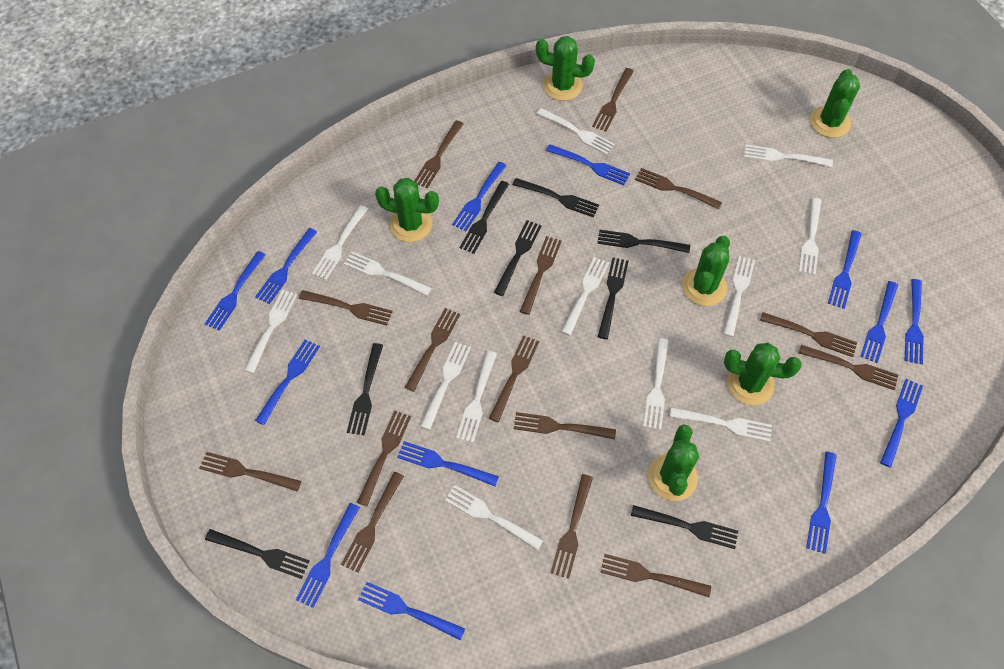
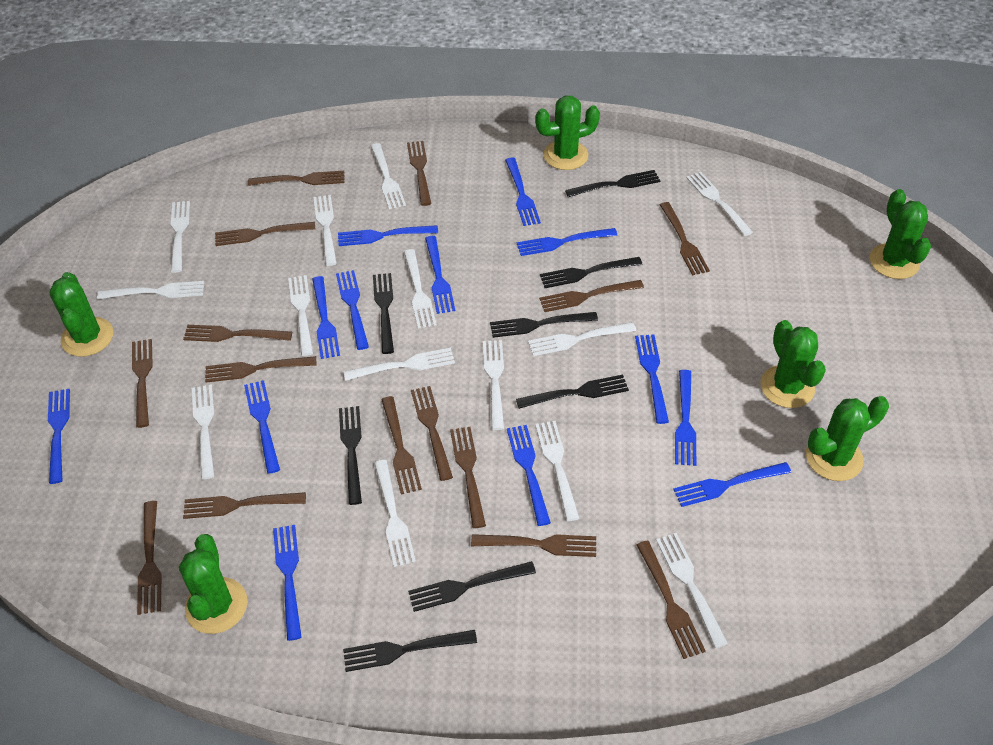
white fork: [244,289,298,373] [312,205,368,280] [344,251,432,296] [420,342,471,430] [445,485,544,550] [456,351,497,443] [536,108,615,155] [561,257,609,336] [643,338,669,430] [670,407,772,442] [723,256,755,337] [744,144,833,167] [799,198,821,275] = 13 -> [97,281,204,299] [171,201,190,273] [192,384,214,479] [288,275,313,356] [313,195,337,266] [343,348,455,381] [371,143,406,209] [374,460,416,567] [404,249,437,329] [483,340,504,430] [528,322,636,356] [535,421,580,521] [656,533,728,648] [686,172,753,236] = 14

